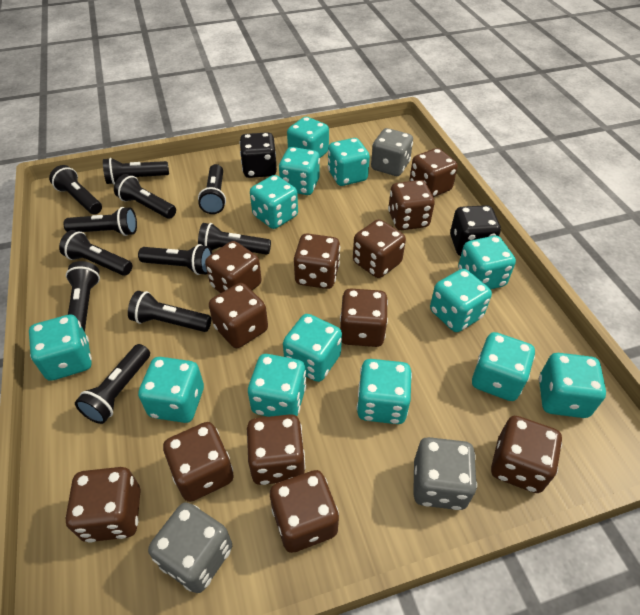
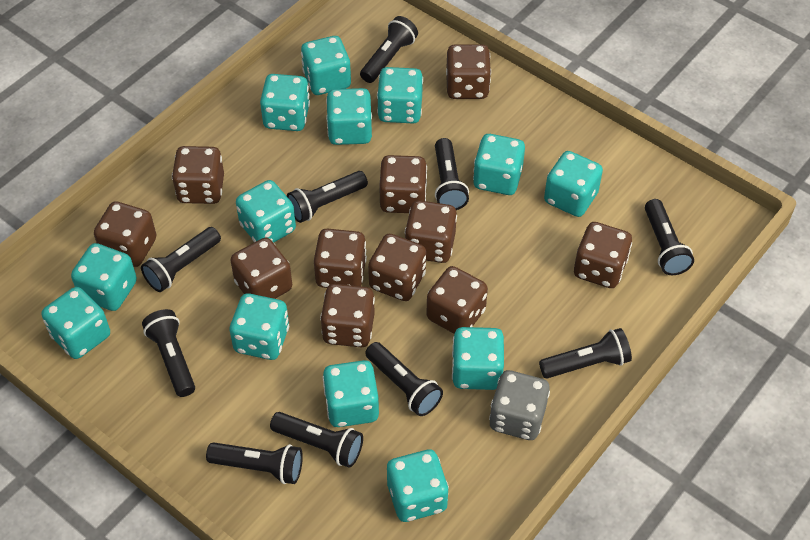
black dice: [240,132,277,178] [450,205,501,256] = 2 -> none = 0
black flashlight: [49,165,102,214] [59,230,132,276] [64,207,137,236] [66,261,100,332] [75,344,150,424] [103,158,169,185] [114,174,176,219] [128,291,211,332] [138,244,212,275] [198,164,226,214] [198,223,271,255] = 11 -> [141,227,221,292] [142,309,195,397] [206,442,303,484] [270,412,363,468] [287,171,368,223] [360,16,418,83] [365,342,443,416] [435,138,469,210] [539,328,632,379] [645,199,694,275] = 10
brown dice: [66,467,141,542] [163,422,234,502] [205,241,262,293] [209,283,268,348] [247,414,305,485] [270,470,339,553] [294,233,340,289] [340,289,388,347] [353,219,406,278] [388,180,435,230] [409,148,458,197] [491,416,562,493] = 12 -> [94,201,157,267] [172,146,224,204] [230,238,292,299] [314,229,367,288] [320,284,375,347] [368,234,426,301] [379,155,427,213] [405,200,457,263] [427,266,488,334] [446,44,491,99] [574,222,632,288] = 11
grey dice: [148,502,232,593] [371,128,413,176] [413,437,477,510] = 3 -> [489,370,550,440] = 1

